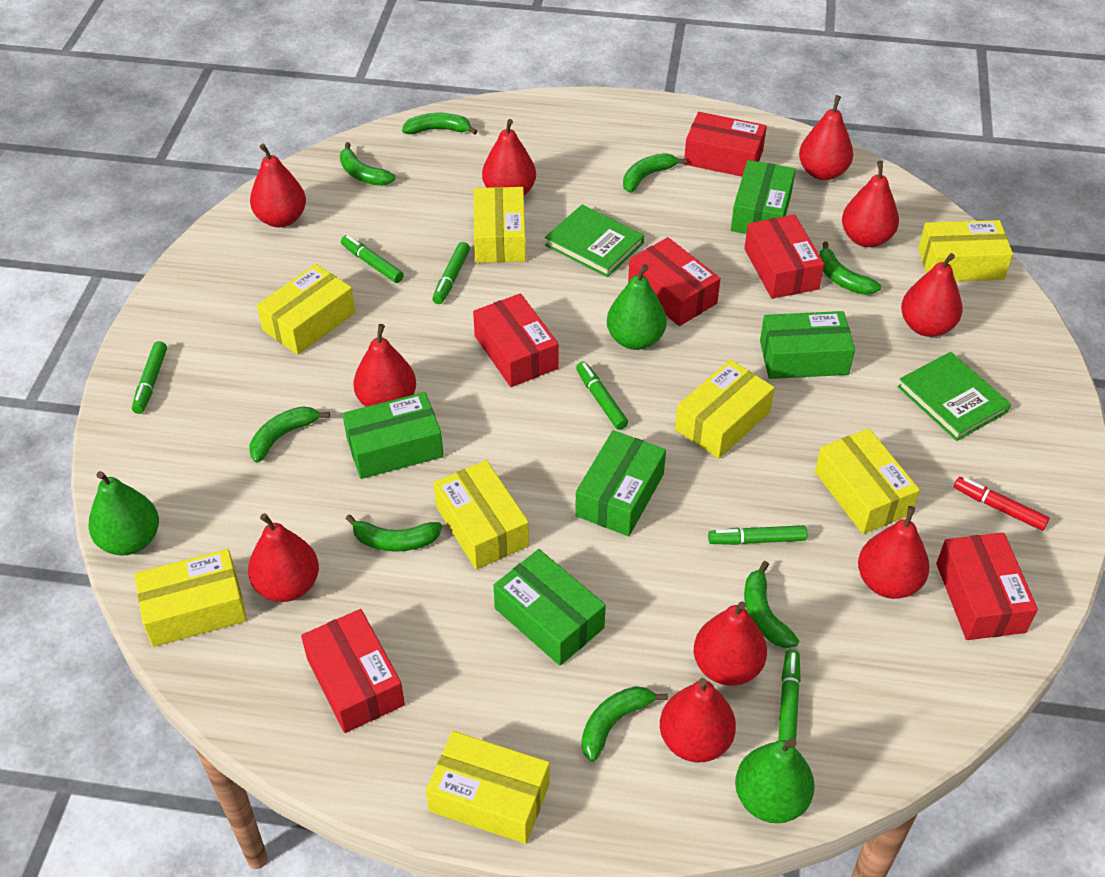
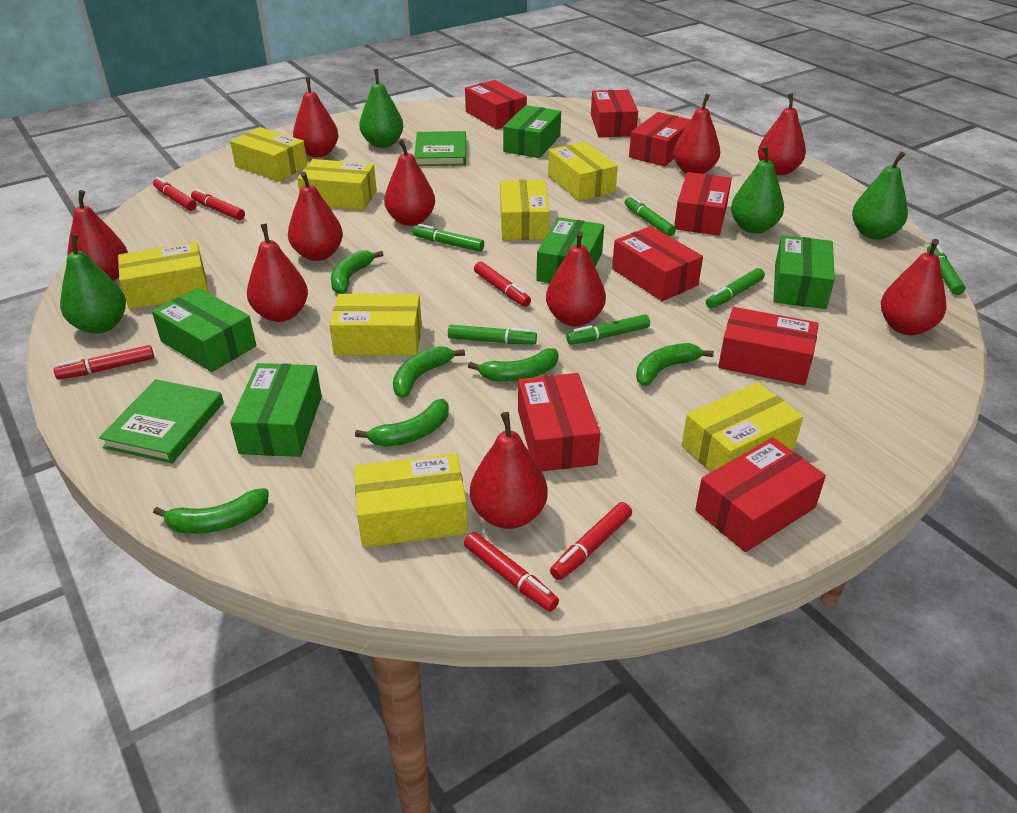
green banana: [249,406,330,463] [340,142,395,186] [345,514,442,552] [402,113,477,135] [581,686,668,762] [623,153,687,193] [744,561,799,648] [819,241,881,295] = 8 -> [153,488,269,534] [331,250,383,294] [355,399,449,447] [393,346,465,398] [468,348,558,382] [636,343,714,386] = 6
green pear: [88,471,159,556] [607,264,667,350] [735,738,815,823] = 3 -> [60,234,126,334] [359,69,404,148] [731,145,784,233] [852,152,908,240] = 4
red box: [301,609,405,733] [473,293,559,387] [628,237,721,326] [684,112,767,177] [744,215,824,299] [936,533,1038,640] = 6 -> [465,80,527,129] [518,373,600,471] [591,90,638,137] [612,226,703,301] [629,112,691,167] [674,172,732,236] [695,438,826,552] [718,307,819,385] = 8
red marker: [954,477,1050,531] = 1 -> [54,345,154,380] [153,177,197,211] [191,189,245,220] [464,532,559,612] [474,262,531,307] [550,502,632,580] = 6

